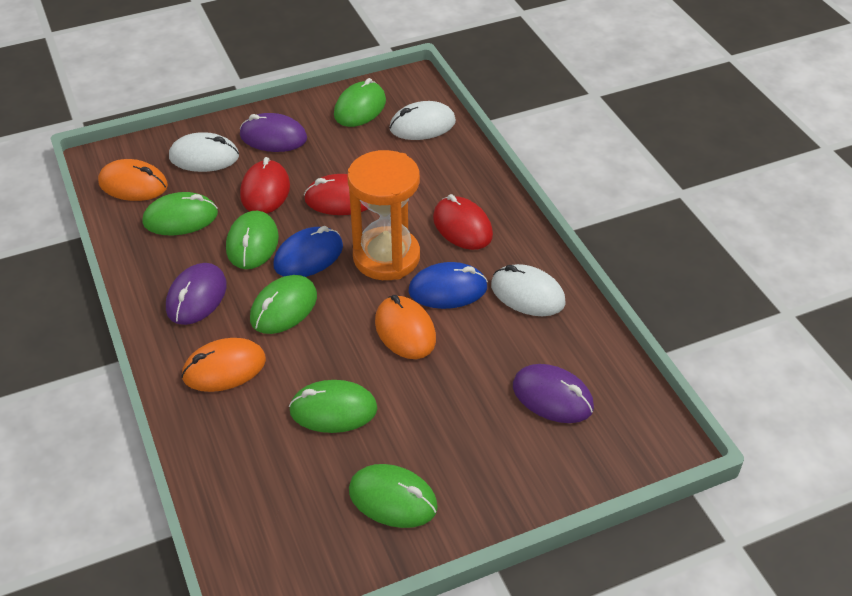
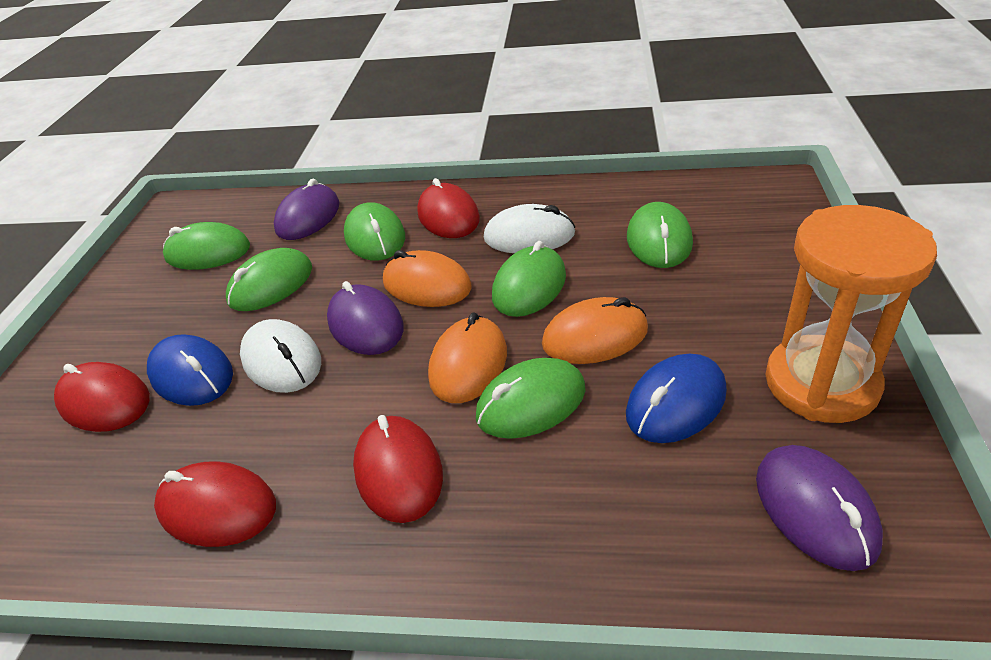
red mouse: [240,157,290,214] [304,174,368,215] [433,194,493,250] = 3 -> [54,362,150,432] [154,461,276,547] [353,415,443,523] [417,178,480,238] = 4
white mouse: [169,132,239,172] [390,101,456,140] [491,264,566,316] = 3 -> [240,319,321,393] [484,204,575,253] = 2

